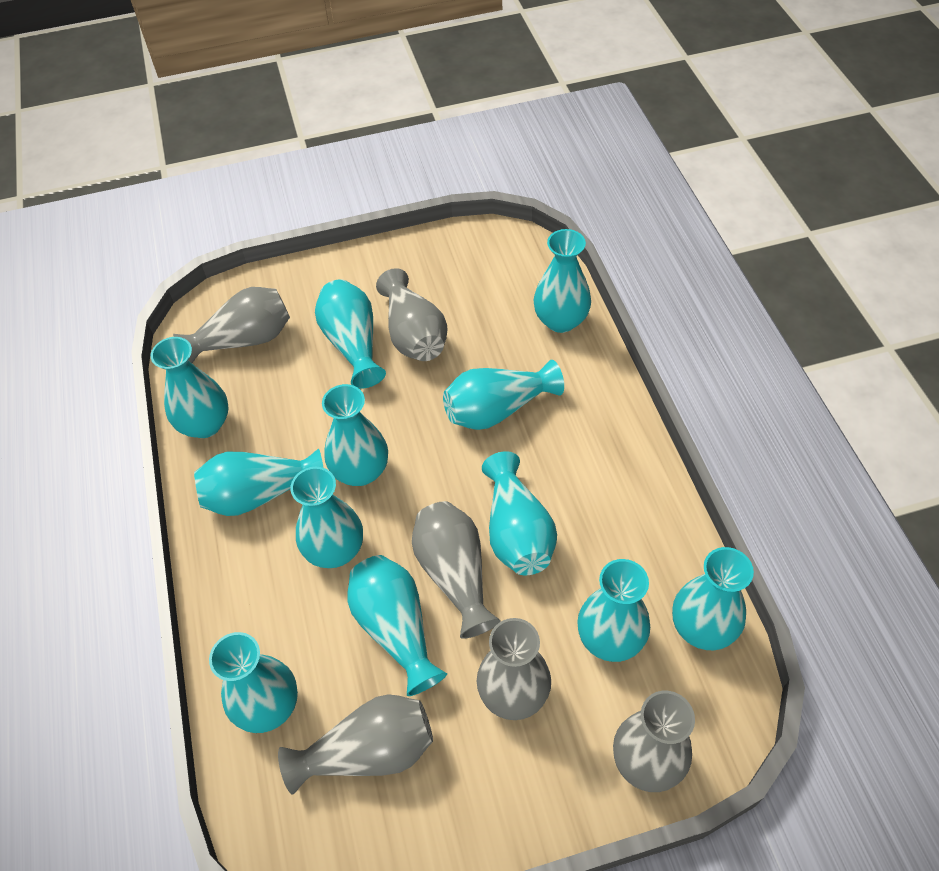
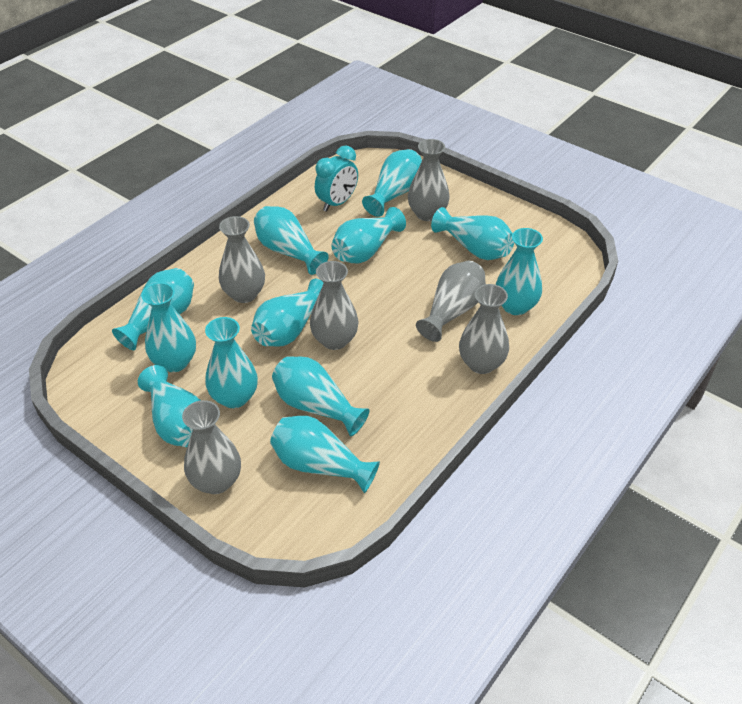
turquoise clock: none = 0 -> [315,145,358,212] = 1

